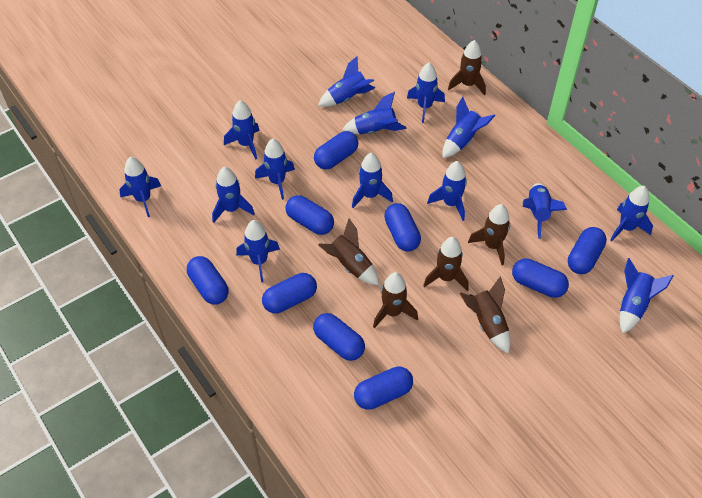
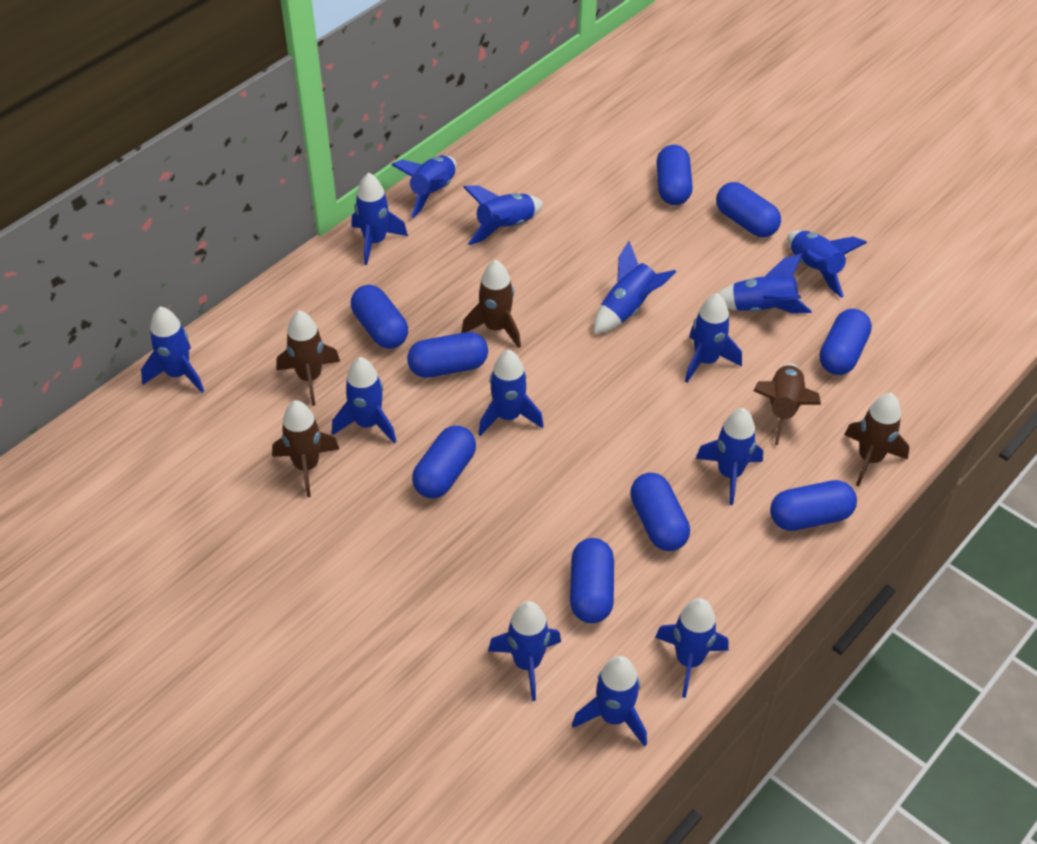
brown rocket: [318,219,379,285] [373,272,418,328] [423,237,468,291] [448,40,486,96] [460,276,510,354] [468,204,510,265] = 6 -> [272,400,339,497] [277,310,340,406] [461,260,521,348] [753,363,821,445] [844,393,909,486] = 5

